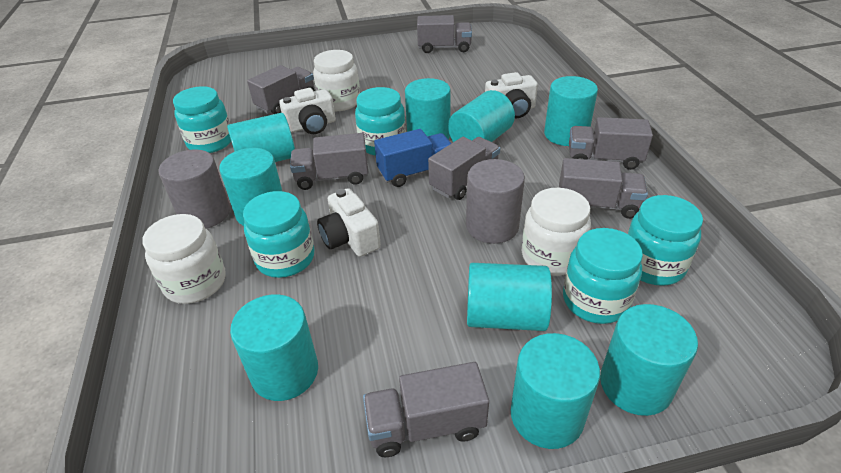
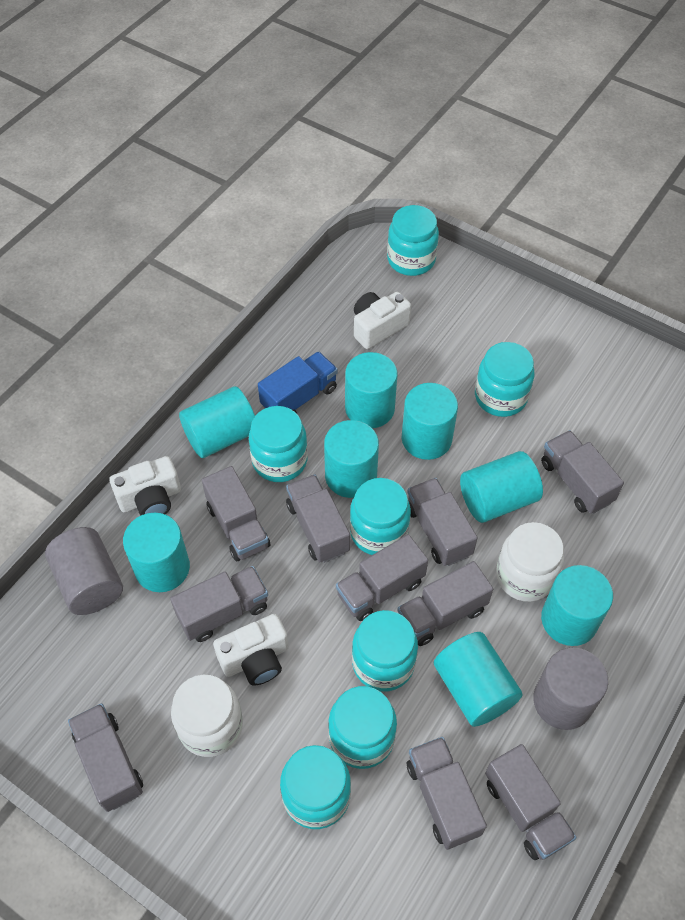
grey truck: [247,65,315,114] [290,133,368,190] [363,362,489,457] [417,15,472,53] [428,137,500,200] [559,158,648,219] [569,117,653,170] = 7 -> [68,703,143,812] [170,566,268,642] [202,466,270,561] [286,474,350,563] [336,534,428,621] [397,561,493,646] [407,478,477,566] [407,737,487,850] [485,744,576,860] [541,430,624,514] = 10
turquoise cylinder: [219,148,282,226] [227,113,295,162] [230,294,318,401] [405,78,451,139] [448,90,515,142] [467,263,552,331] [511,333,600,449] [544,76,598,146] [600,304,698,416] = 9 -> [123,513,190,592] [179,386,255,458] [324,420,379,498] [345,352,398,428] [401,383,458,460] [434,632,522,727] [460,451,543,523] [541,565,613,646] = 8
turquoise jar: [173,86,231,153] [243,191,314,278] [355,87,406,156] [563,228,643,324] [627,195,703,286] = 5 -> [249,406,308,482] [280,745,351,829] [328,686,397,769] [350,478,411,555] [352,610,418,692] [387,205,439,276] [475,342,535,417] = 7
white jar: [142,214,226,304] [313,50,360,111] [521,188,591,276] = 3 -> [171,674,243,757] [496,522,564,602] = 2

